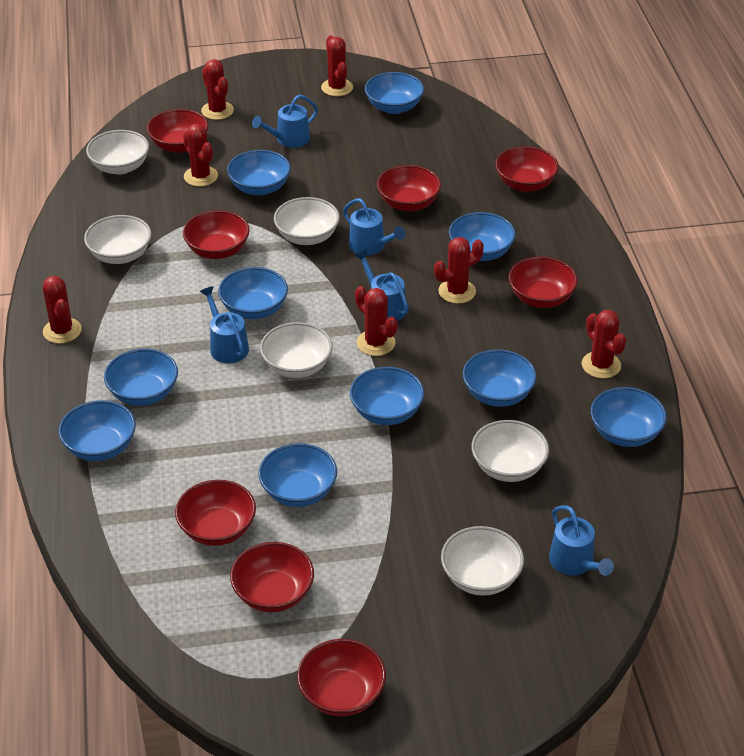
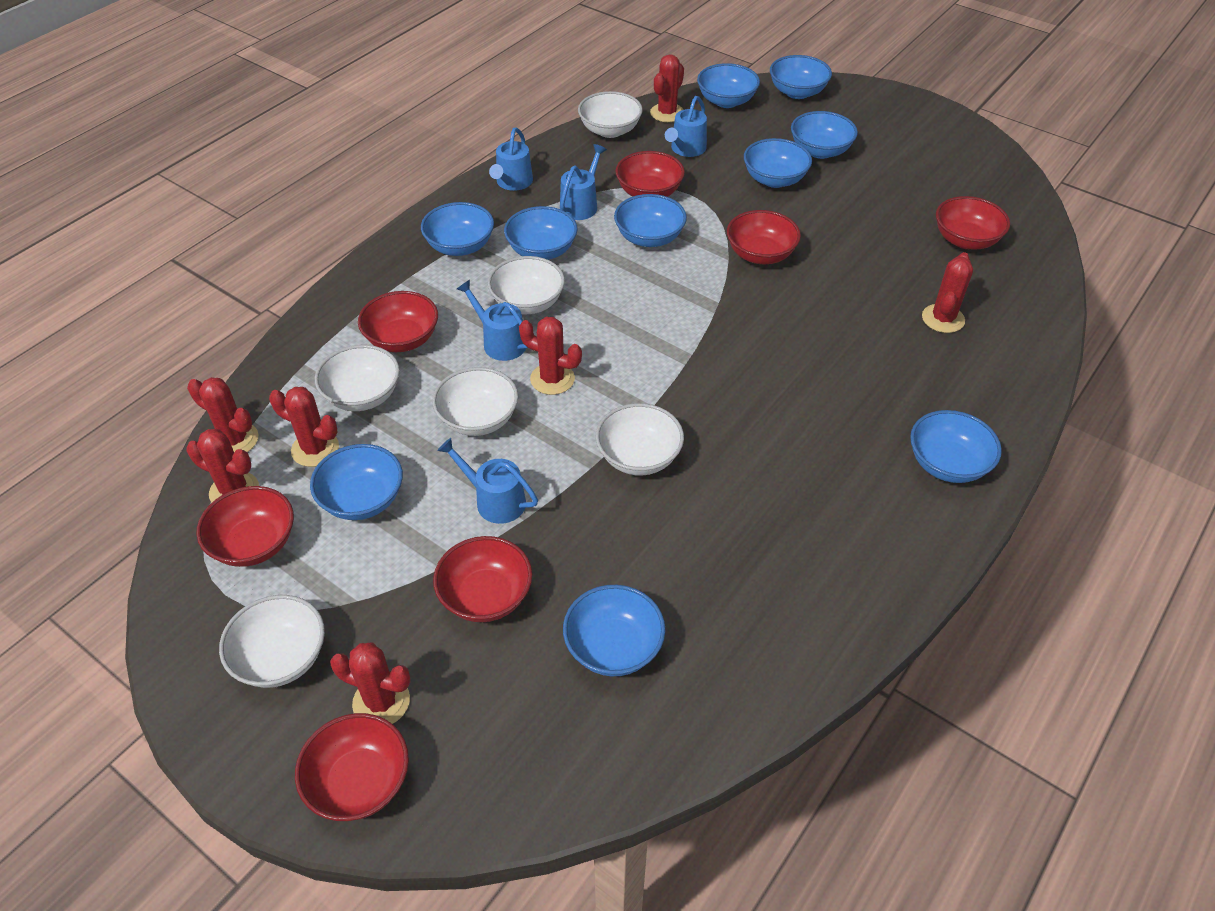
red bowl: [147,109,209,153] [175,480,256,546] [183,210,250,259] [230,542,314,612] [297,639,386,716] [377,165,441,211] [495,146,559,192] [509,256,578,308] = 8 -> [197,486,294,567] [295,713,409,821] [358,291,438,352] [433,536,532,622] [615,151,685,197] [727,210,801,264] [936,196,1010,250] = 7

